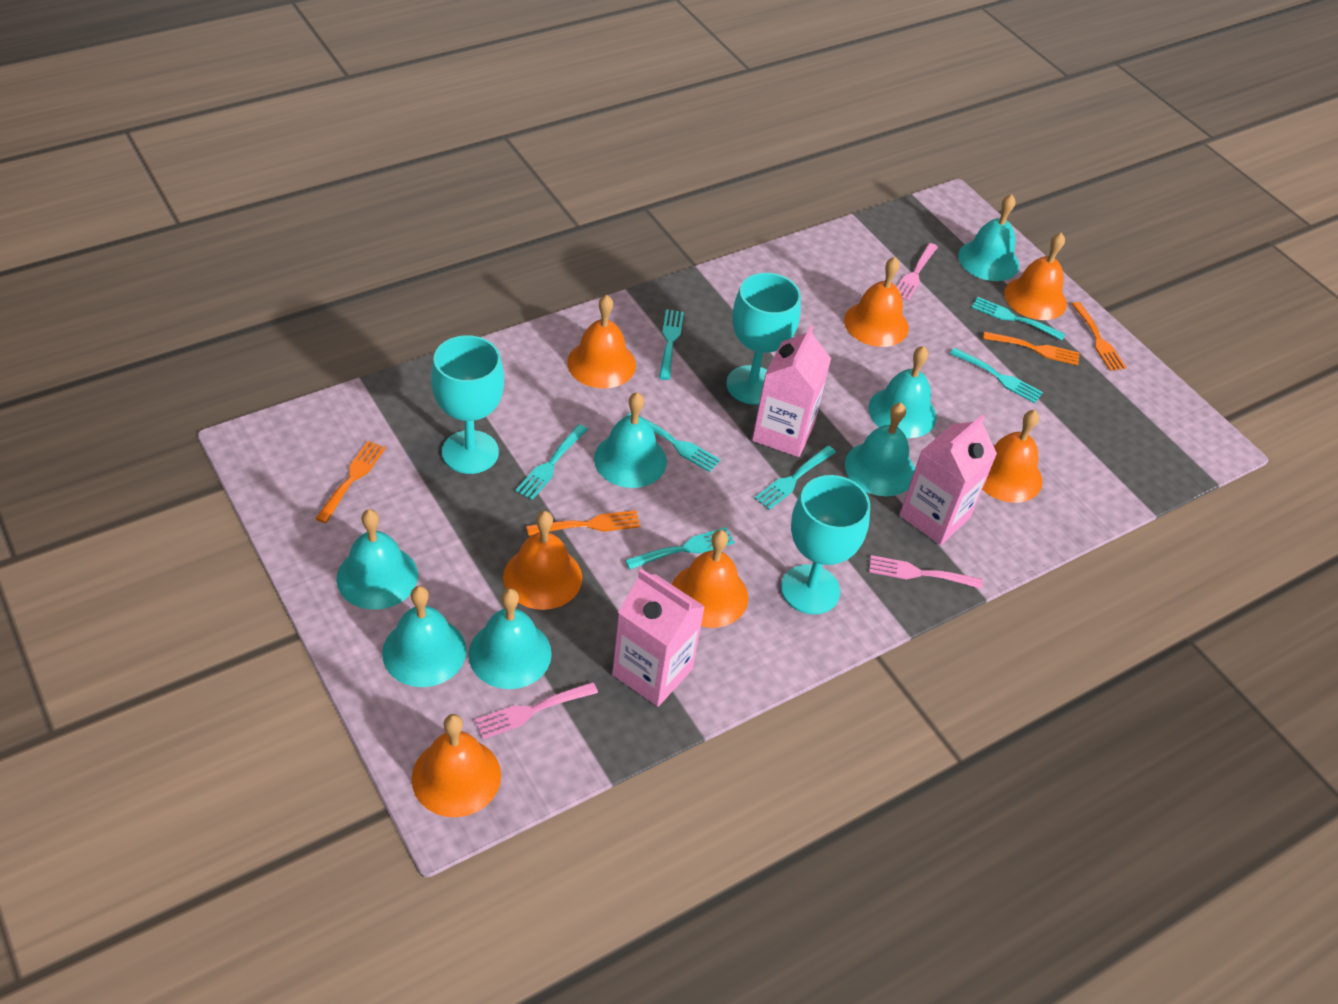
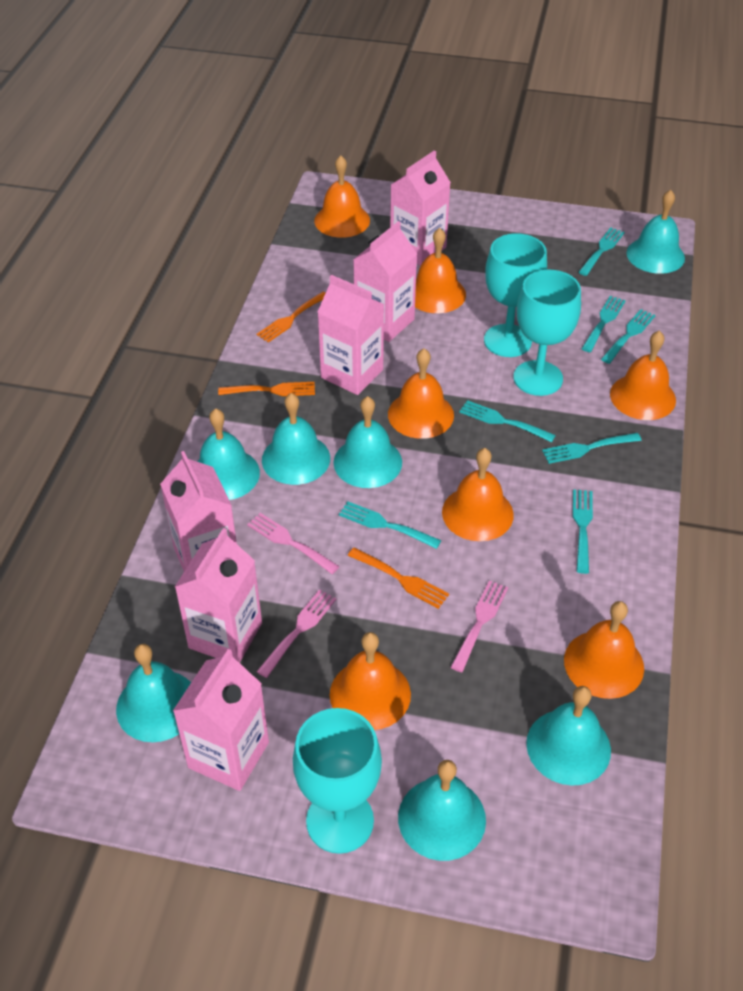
orange fork: [315,441,386,523] [527,510,640,536] [983,331,1080,365] [1072,302,1126,371] = 4 -> [218,382,315,396] [257,292,326,343] [348,547,449,609] = 3
pink carton: [612,569,705,707] [752,325,831,457] [899,414,997,545] = 3 -> [160,451,237,571] [173,649,269,791] [175,528,262,663] [317,275,384,395] [353,221,417,342] [390,150,451,266] = 6

